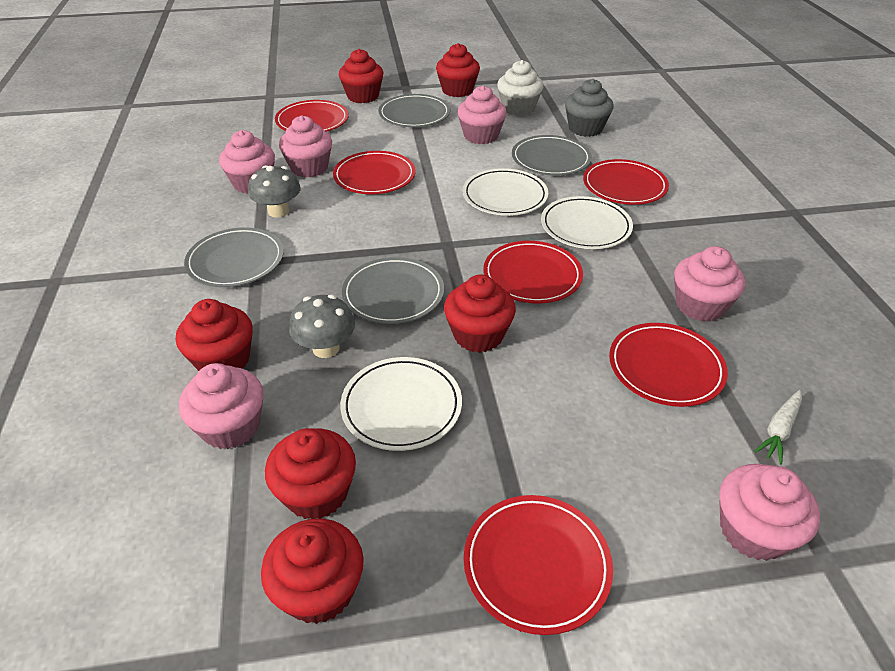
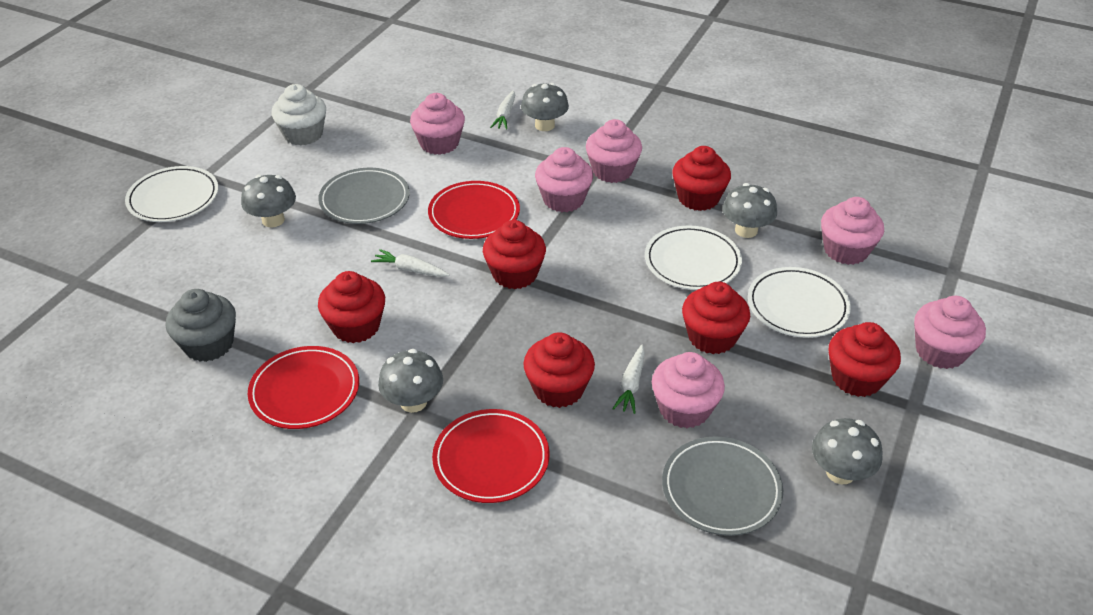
grey mushroom: [248,165,301,217] [289,294,355,358] = 2 -> [241,174,296,228] [378,349,443,413] [521,83,569,131] [722,183,777,238] [812,418,883,484] = 5
grey plate: [184,227,284,287] [342,257,444,324] [378,94,450,127] [512,135,592,176] = 4 -> [318,168,410,224] [662,437,783,536] = 2
red plate: [275,100,349,132] [333,151,416,194] [464,495,613,635] [483,241,583,304] [583,159,669,205] [609,323,728,407] = 6 -> [248,346,359,429] [428,181,520,239] [432,409,550,503] = 3
white carrot: [754,390,802,465] = 1 -> [371,249,450,277] [490,90,515,130] [612,345,645,414] = 3

